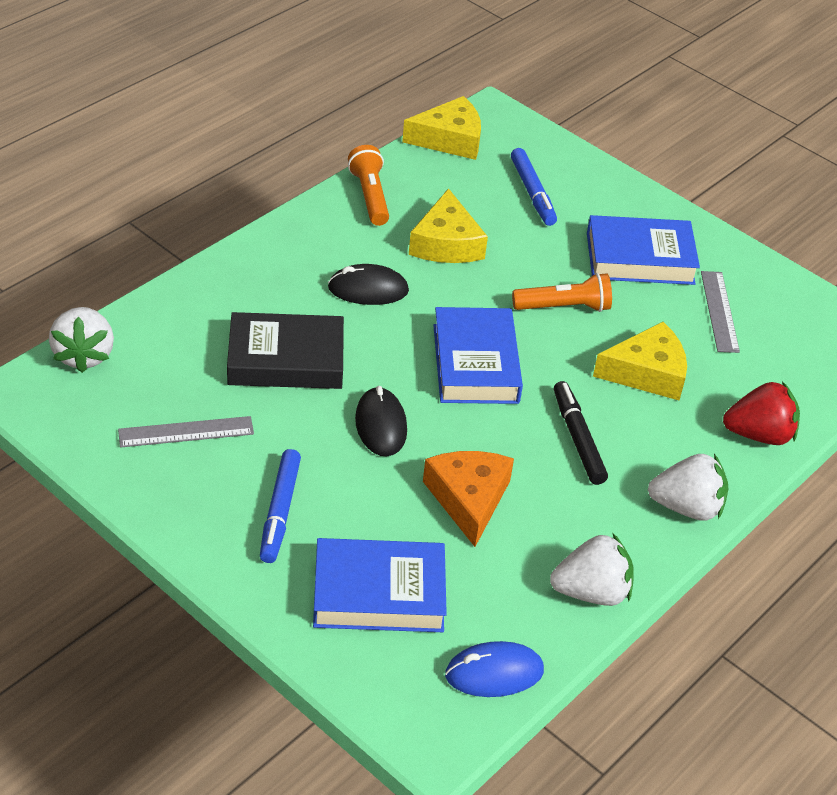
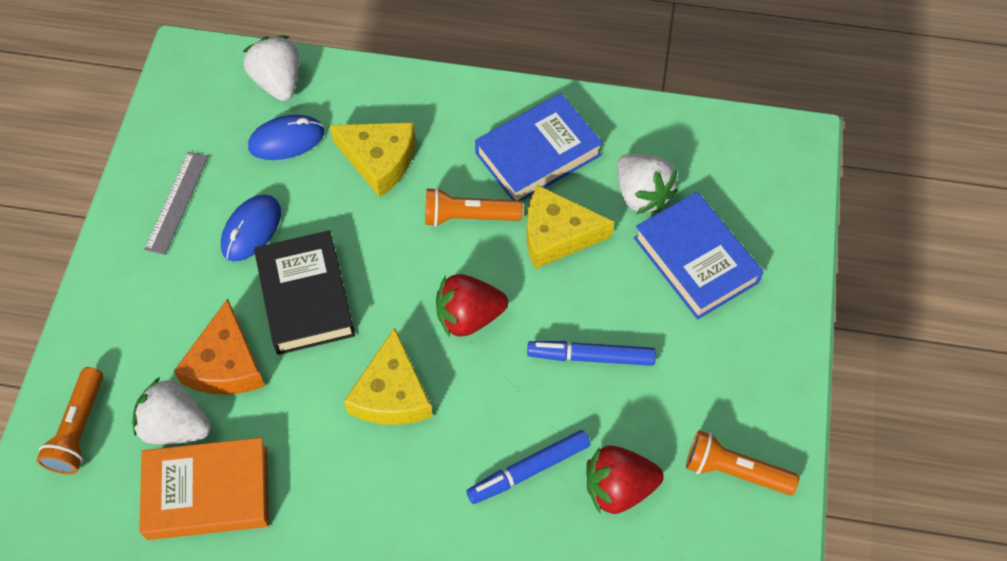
black marker: [554,381,608,485] = 1 -> none = 0
black mouse: [328,264,409,305] [355,386,407,456] = 2 -> none = 0
blue book: [313,538,447,632] [433,307,523,404] [587,215,700,285] = 3 -> [475,93,603,201] [634,192,763,320] = 2
blue mouse: [445,641,544,697] = 1 -> [221,195,281,262] [248,114,324,160] = 2
grey ruler: [118,416,254,448] [701,271,740,353] = 2 -> [144,152,208,255] = 1
orange book: none = 0 -> [139,437,269,540] = 1
orange flashlight: [348,145,389,226] [512,273,612,312] = 2 -> [37,367,103,474] [425,188,523,227] [686,430,799,495] = 3
red strawberry: [723,381,800,445] = 1 -> [436,274,508,337] [586,445,664,514] = 2

